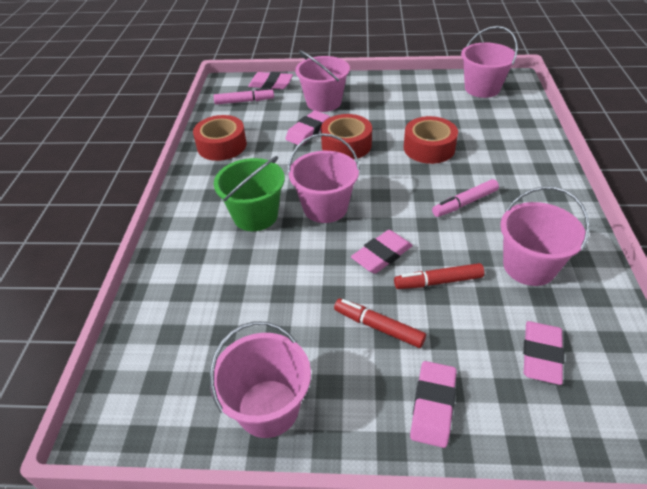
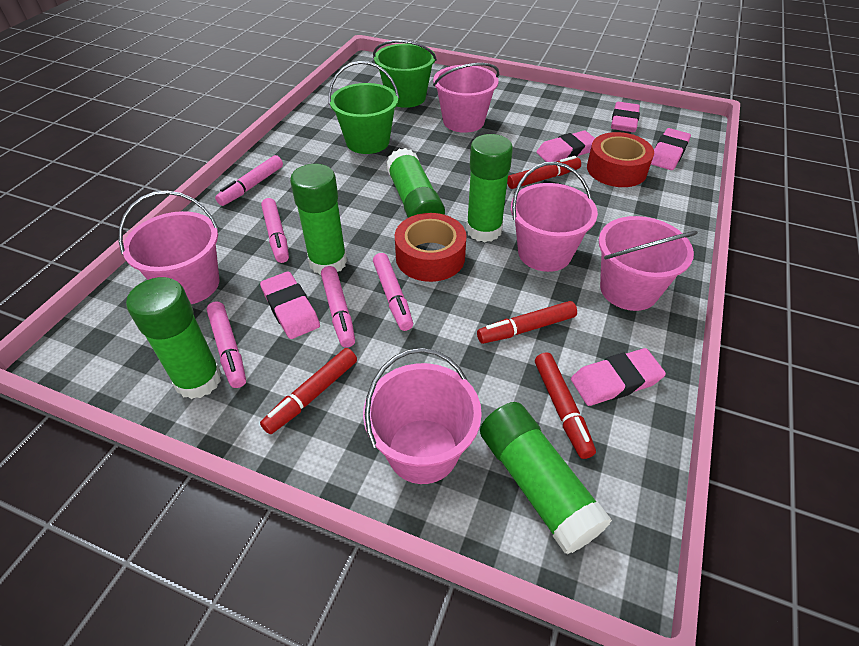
green bucket: [214,156,285,231] = 1 -> [328,61,399,154] [373,40,437,108] = 2
green glue stick: none = 0 -> [126,277,222,399] [290,164,347,275] [386,148,445,218] [466,134,513,242] [480,402,612,554] = 5
pink marker: [214,88,274,105] [432,179,499,217] = 2 -> [207,301,246,388] [215,155,283,206] [261,198,289,263] [321,266,355,348] [373,253,413,331] = 5
red marker: [334,298,426,348] [394,263,484,289] = 2 -> [260,348,357,434] [477,301,577,344] [507,156,581,189] [535,352,596,459] = 4
red tape: [193,115,247,161] [321,114,372,160] [404,116,458,164] = 3 -> [395,213,467,282] [587,132,654,187] = 2

